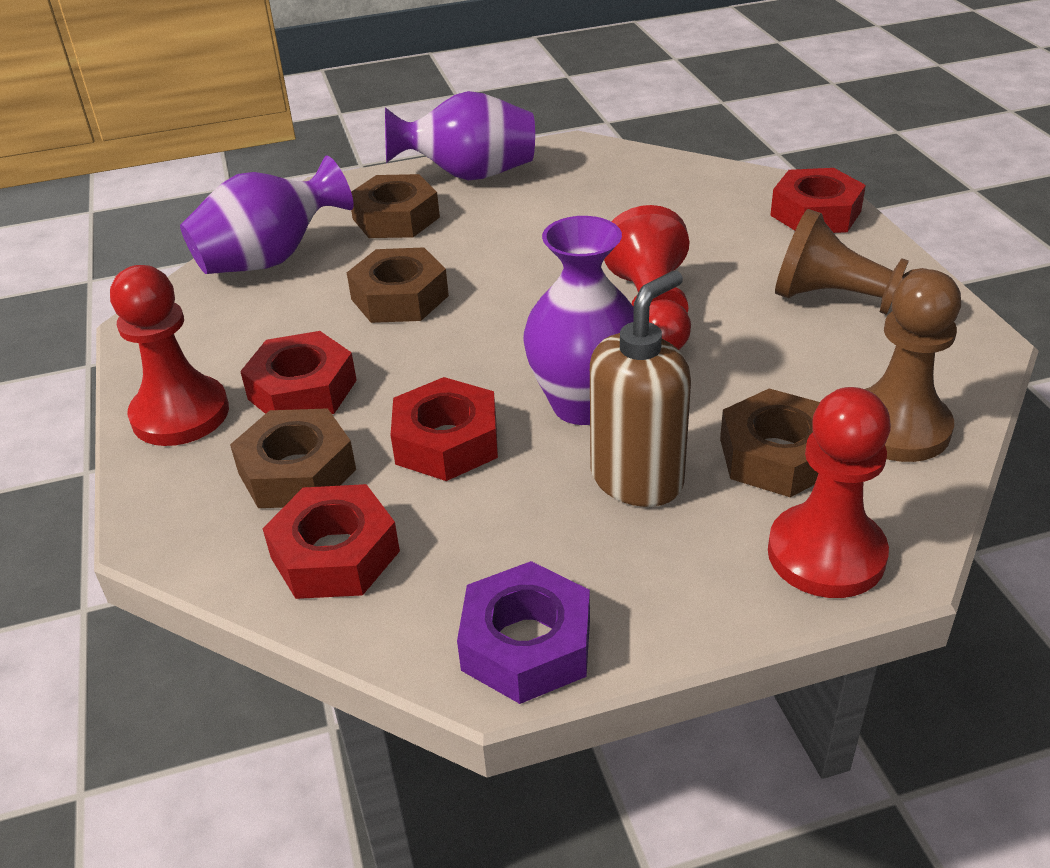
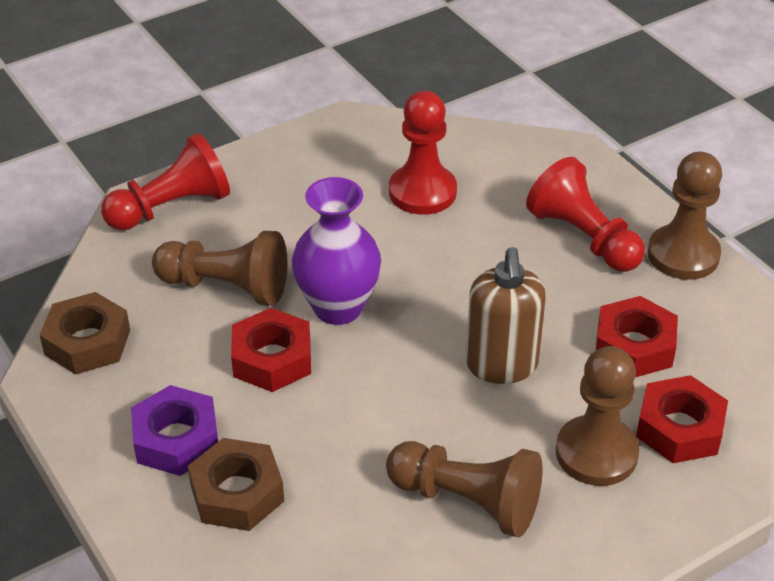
brown nut: [230,408,356,508] [347,247,449,323] [351,174,440,238] [720,389,820,497] = 4 -> [40,292,130,375] [188,438,284,531] = 2
brown pawn: [775,209,928,315] [866,269,961,462] = 2 -> [152,231,288,306] [386,441,543,537] [556,346,640,486] [648,152,722,280] = 4
purple vase: [180,156,354,274] [385,91,535,180] [523,216,634,425] = 3 -> [292,177,381,325] = 1
red nut: [240,331,357,414] [262,484,400,599] [391,377,498,481] [770,168,866,233] = 4 -> [231,308,311,392] [595,296,678,377] [636,375,728,463] = 3

